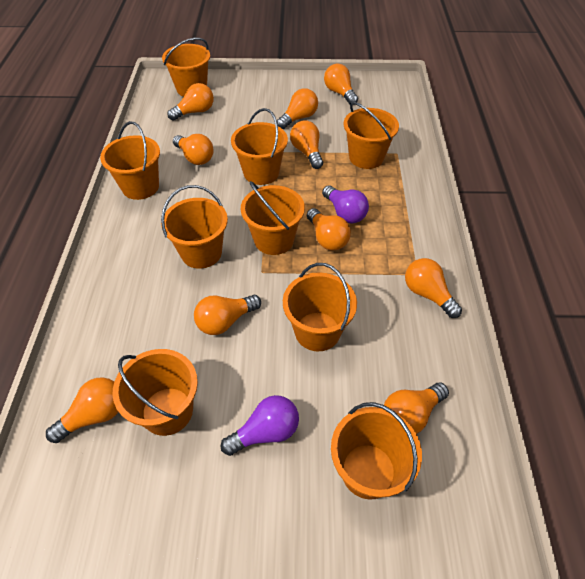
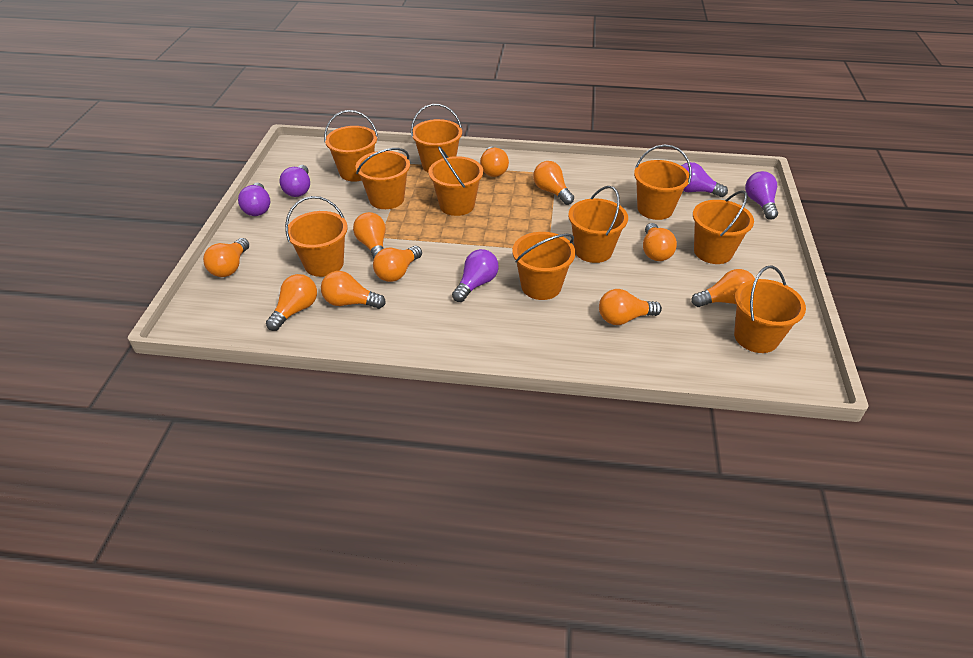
orange bucket: [100,121,160,200] [113,349,198,436] [161,185,228,269] [162,38,210,97] [231,108,288,185] [241,181,305,255] [283,263,357,351] [331,402,422,500] [344,102,399,169] = 9 -> [285,196,348,277] [324,110,378,182] [356,148,410,209] [411,104,462,172] [428,147,483,216] [512,232,576,300] [568,186,628,263] [634,144,692,220] [693,191,754,264] [734,265,806,353] = 10
purple light bulb: [221,395,299,456] [322,185,369,223] = 2 -> [238,183,270,216] [280,165,310,197] [452,249,499,302] [681,162,728,197] [745,171,778,220] = 5

